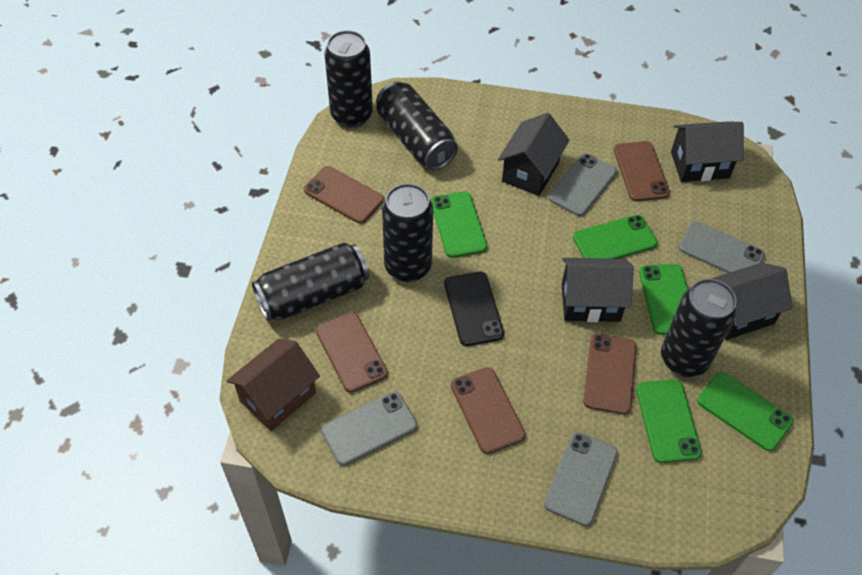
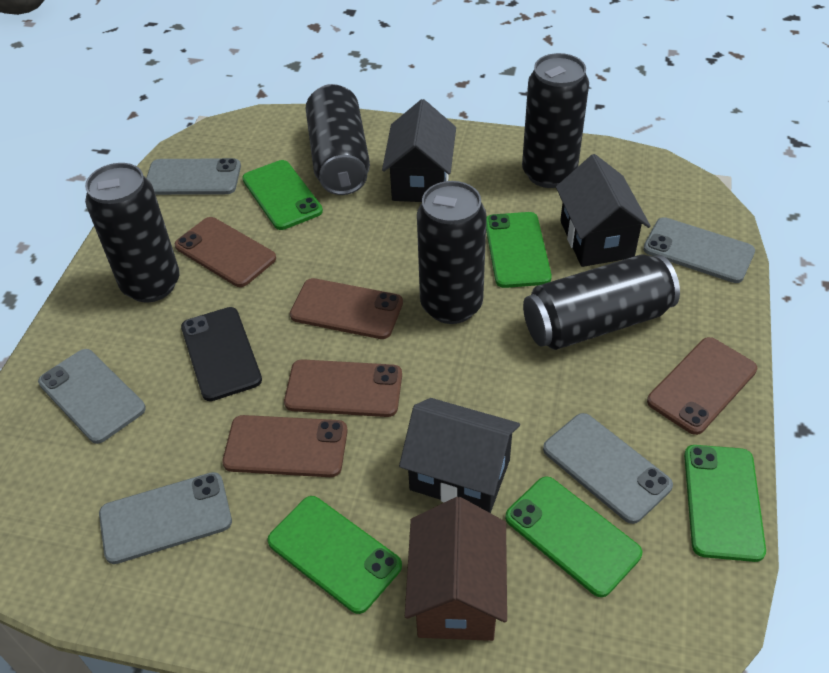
black house: [498,113,570,196] [562,258,634,322] [671,121,744,182] [711,263,793,340] = 4 -> [382,99,456,202] [399,398,520,513] [556,154,651,267] = 3
grey phone: [321,391,417,466] [544,432,618,526] [549,154,617,216] [679,221,765,273] = 4 -> [38,349,146,444] [99,472,232,564] [146,158,241,195] [543,413,673,524] [643,217,755,283] = 5

